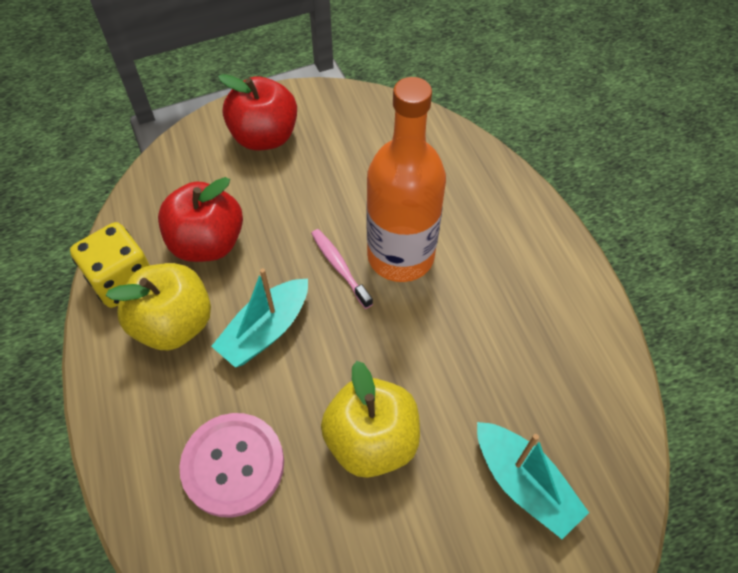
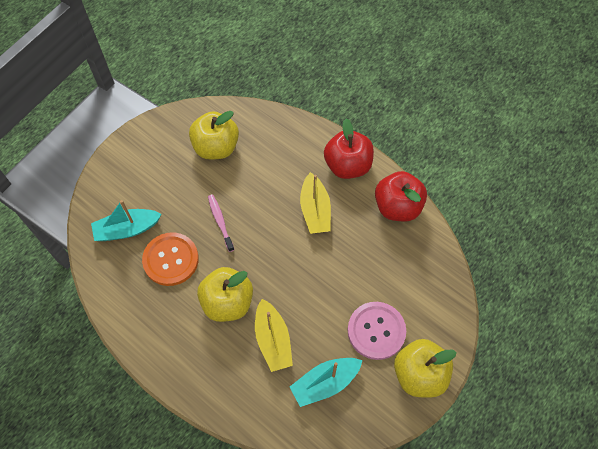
orange bottle: [367,77,446,282] = 1 -> none = 0
orange button: none = 0 -> [142,232,199,286] = 1
yellow apple: [106,263,211,350] [321,361,420,478] = 2 -> [189,111,239,160] [197,267,253,322] [394,339,456,398] = 3
yellow boat: none = 0 -> [255,299,293,372] [300,172,331,234] = 2
yellow dice: [70,222,150,308] = 1 -> none = 0

